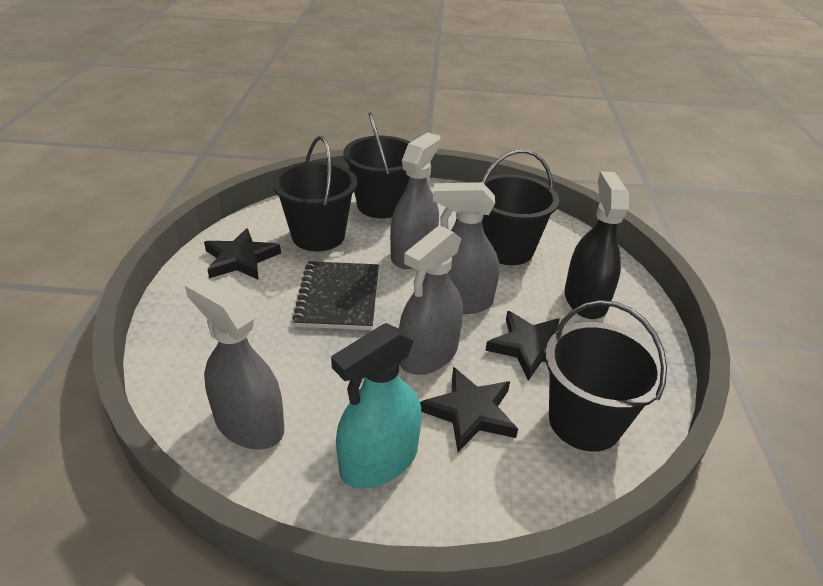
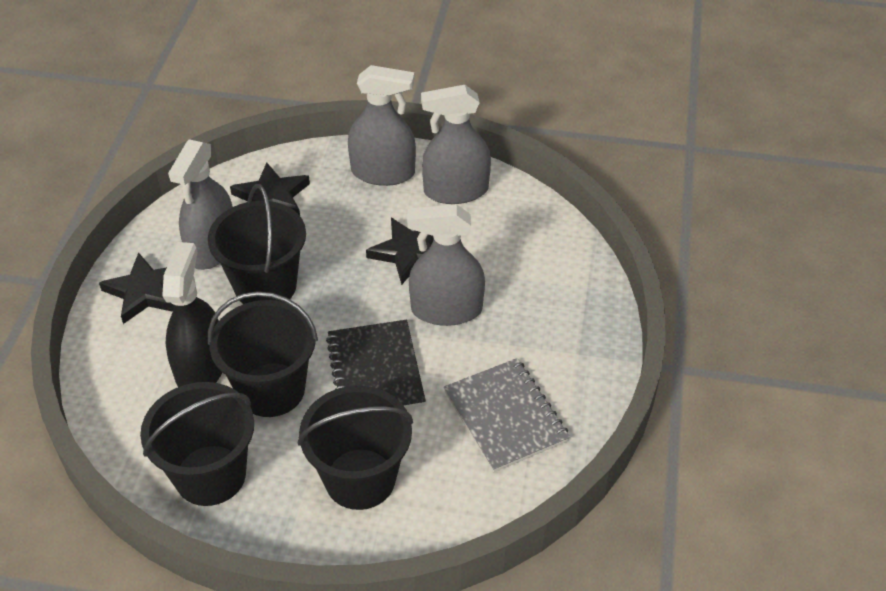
grey notebook: none = 0 -> [444,358,570,472] = 1
turquoise spray bottle: [331,323,422,488] = 1 -> none = 0

